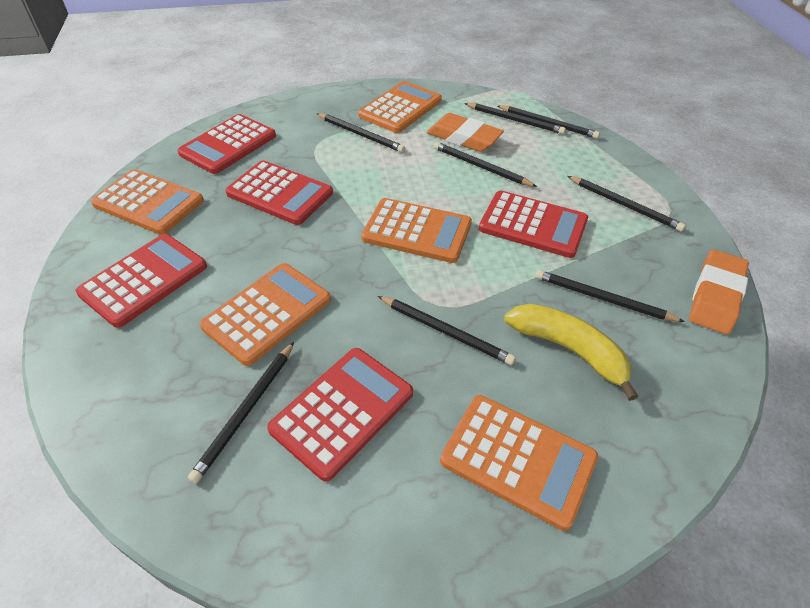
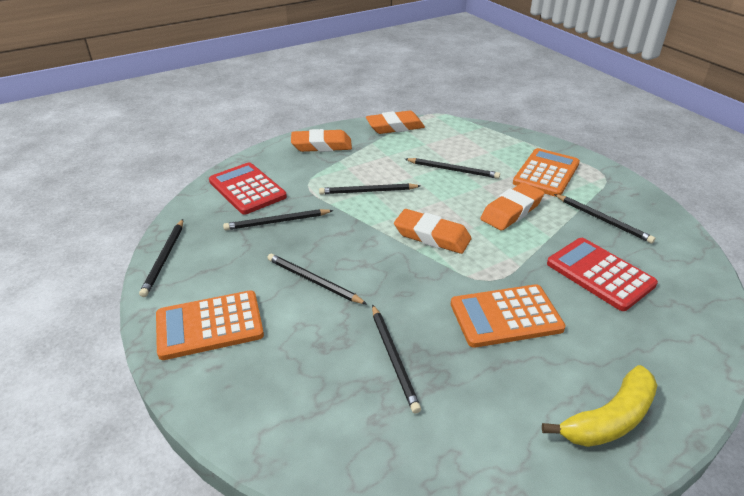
black pencil: [188,342,294,483] [316,113,405,153] [378,296,516,365] [434,142,537,187] [464,103,566,134] [498,105,600,139] [535,270,685,322] [568,176,686,232] = 8 -> [139,219,183,297] [223,209,334,230] [267,254,367,304] [319,183,420,194] [372,304,421,413] [405,158,500,179] [554,194,655,243] = 7
orange calculator: [91,169,204,235] [200,263,331,366] [358,81,442,133] [361,198,472,263] [440,395,598,531] = 5 -> [156,290,264,360] [451,284,566,348] [513,148,580,197] = 3
orange eraser: [427,113,504,152] [689,249,749,335] = 2 -> [291,129,352,152] [366,111,425,134] [394,209,471,254] [480,182,545,231] = 4
red calculator: [75,234,207,328] [178,114,276,174] [225,160,333,225] [267,348,413,482] [479,191,588,258] = 5 -> [209,163,287,215] [547,238,658,311] = 2

